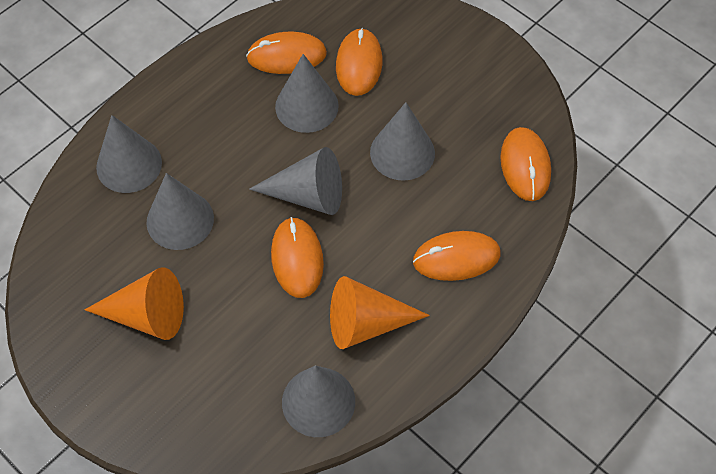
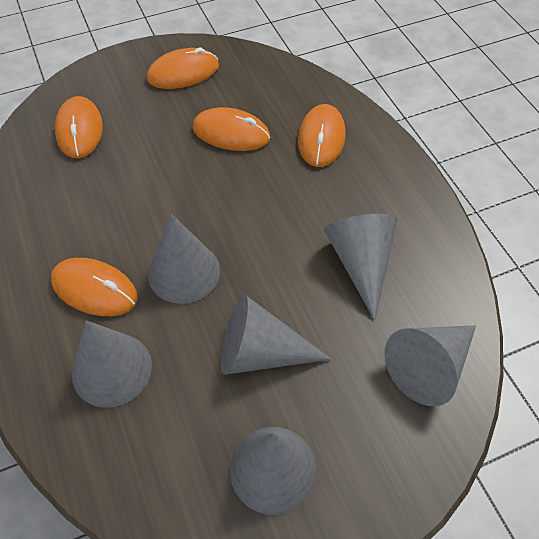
orange cone: [84,267,184,340] [330,276,430,349] = 2 -> none = 0

